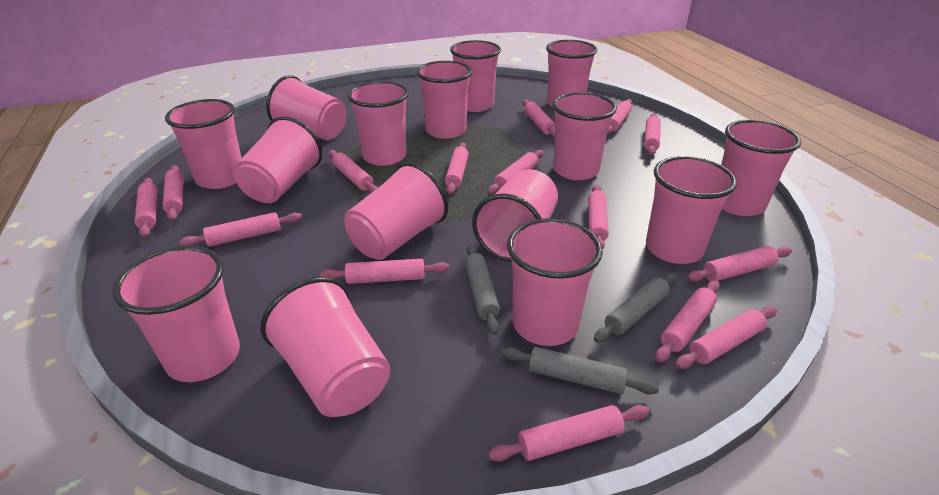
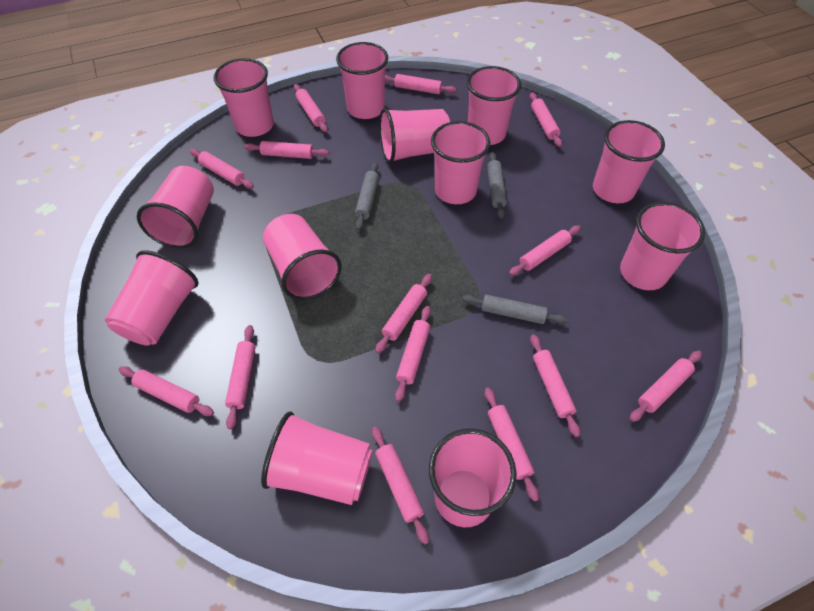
pink cup: [112,246,240,382] [165,99,242,189] [233,117,322,203] [261,277,391,417] [266,75,346,140] [344,162,448,260] [347,81,409,166] [416,61,472,139] [450,40,501,112] [472,169,558,262] [507,218,603,346] [546,40,597,108] [552,92,617,180] [646,156,737,264] [721,120,801,216] = 15 -> [105,250,199,345] [137,166,214,248] [214,58,274,137] [261,411,373,505] [263,214,342,300] [336,42,388,119] [379,108,450,163] [429,428,517,527] [431,121,490,204] [467,66,521,145] [593,120,665,203] [620,202,705,290] = 12
pink rolling pin: [135,178,158,237] [162,165,184,221] [179,212,302,247] [320,259,450,284] [329,150,377,193] [445,142,468,194] [487,150,543,194] [488,405,650,462] [522,100,555,138] [588,185,609,250] [607,99,632,134] [644,113,661,155] [655,280,720,363] [675,306,777,369] [687,246,792,282] = 15 -> [118,366,214,416] [190,149,254,189] [225,325,256,429] [244,141,329,159] [294,84,328,132] [372,426,429,545] [375,274,432,353] [385,74,456,94] [395,306,431,402] [484,388,539,502] [509,225,581,276] [530,92,562,147] [530,334,580,437] [629,351,702,422] = 14

